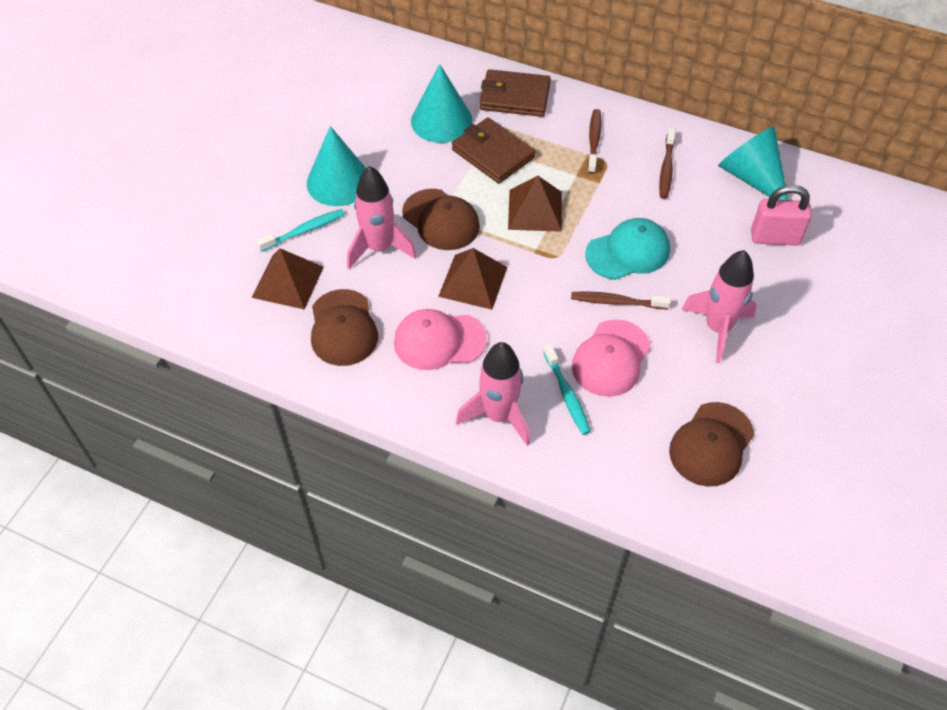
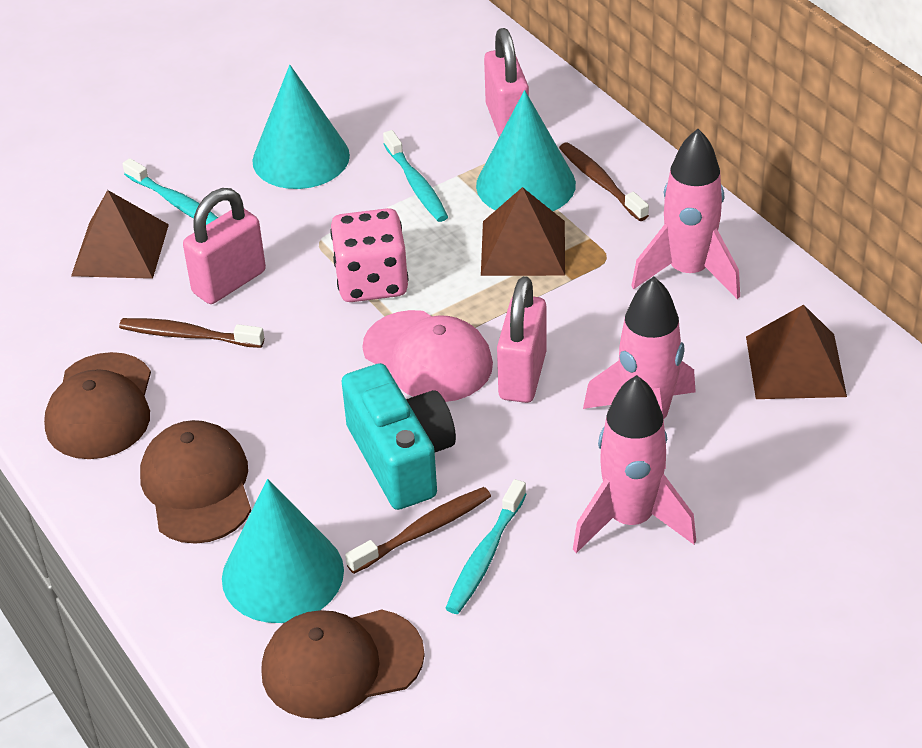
brown wallet: [452,117,535,184] [480,69,551,117] = 2 -> none = 0
pink cap: [394,309,487,370] [572,319,651,397] = 2 -> [363,310,493,402] = 1
pink dice: none = 0 -> [330,208,408,302] = 1
pink padlock: [751,185,812,246] = 1 -> [183,188,266,304] [484,28,529,137] [497,276,547,403] = 3
turquoise camera: none = 0 -> [342,363,456,510] = 1
turquoise cap: [585,218,670,280] = 1 -> none = 0
turquoise toothbrush: [257,209,345,252] [543,344,591,435] = 2 -> [123,158,218,225] [383,130,448,222] [445,479,526,614] = 3

